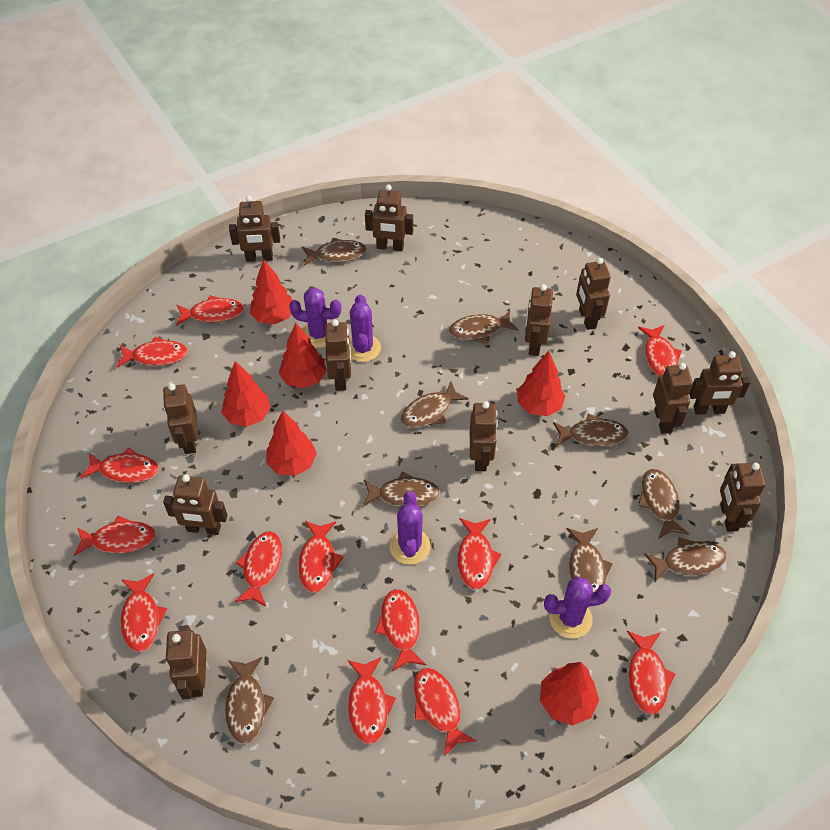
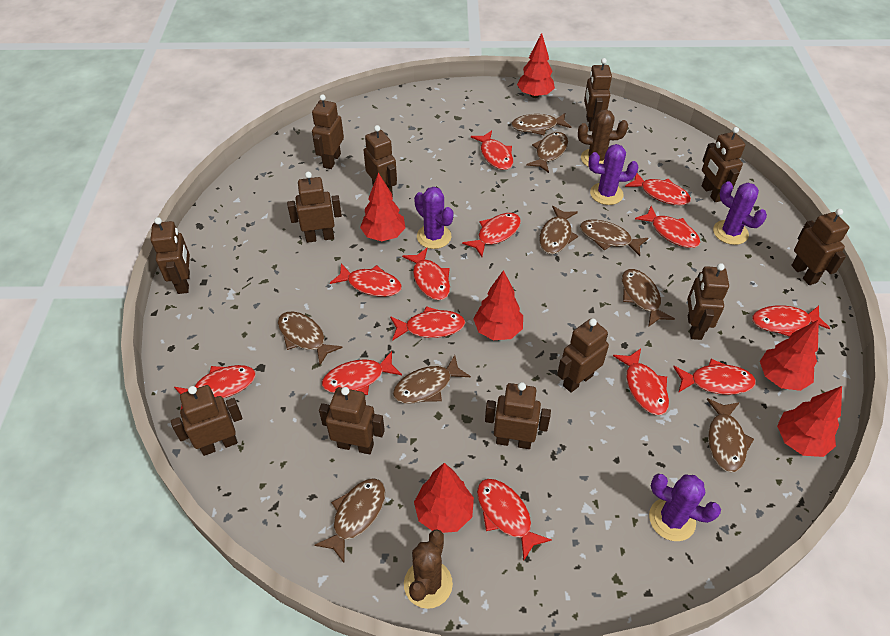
brown cactus: none = 0 -> [404,529,453,609] [578,109,628,167] = 2

